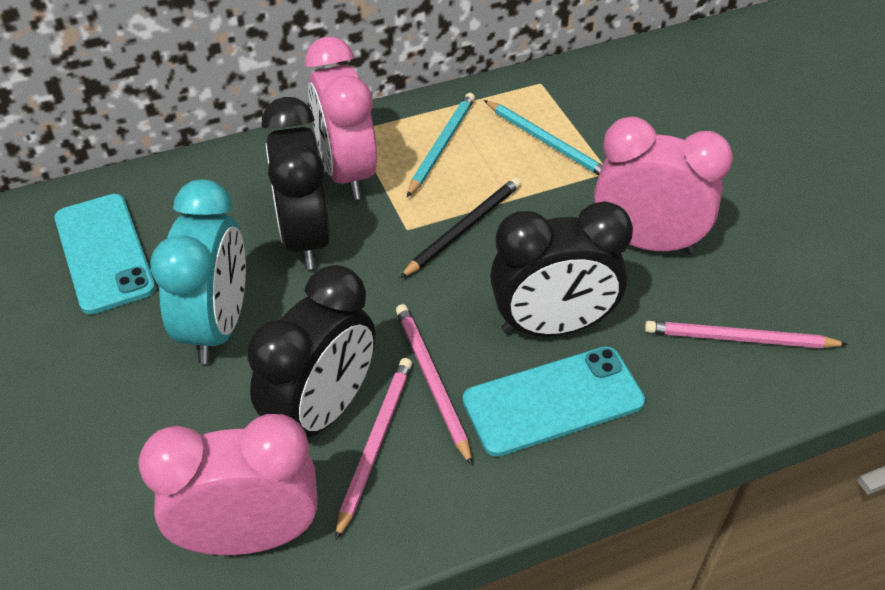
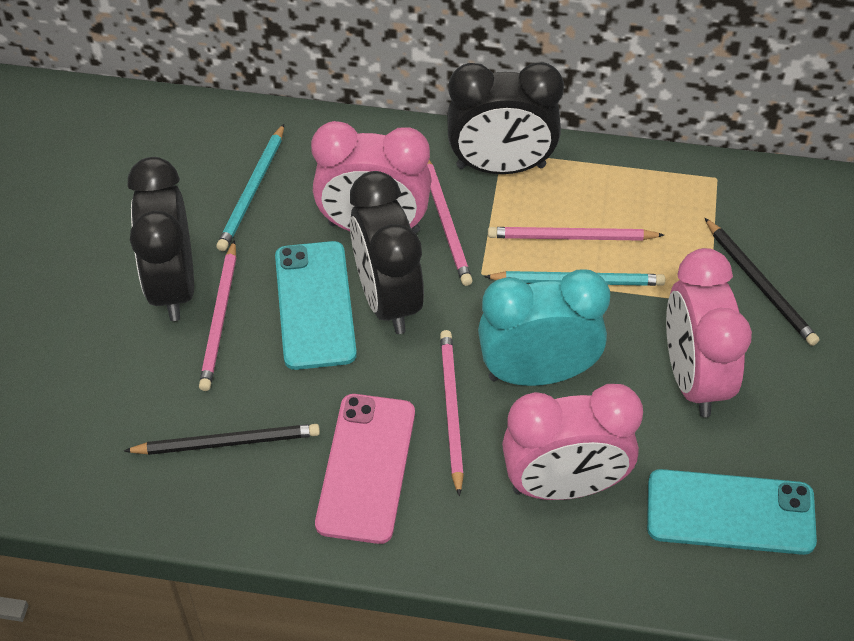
black pencil: [400,177,521,278] = 1 -> [124,424,320,455] [705,218,819,346] = 2
pink pencil: [335,358,412,540] [396,304,472,466] [645,321,848,349] = 3 -> [199,240,236,391] [427,160,473,286] [440,330,464,497] [488,227,664,241] = 4
pink phone: none = 0 -> [315,394,415,544] = 1

